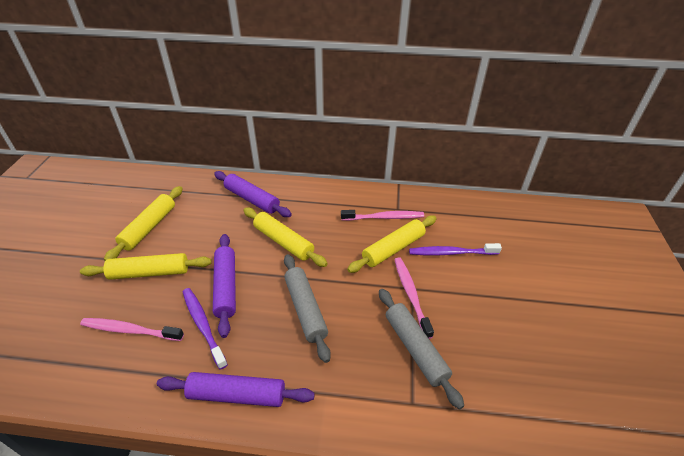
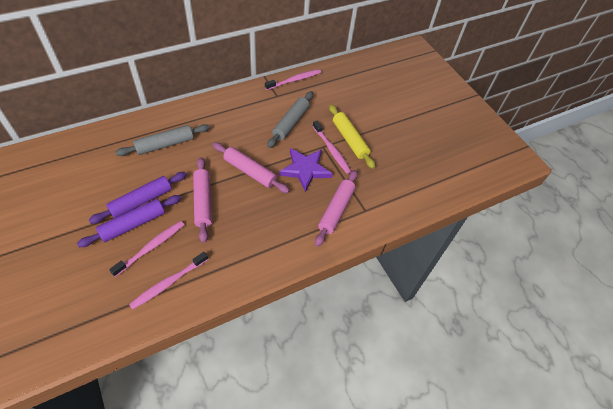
pink rolling pin: none = 0 -> [193,157,212,243] [213,142,290,193] [315,170,358,247] = 3
pink toothbrush: [80,318,184,341] [341,210,424,221] [394,258,434,339] = 3 -> [109,221,184,277] [129,252,208,310] [265,69,321,90] [313,121,352,174] = 4
purple rolling pin: [157,372,315,407] [213,234,236,338] [214,171,292,217] = 3 -> [77,195,181,247] [89,172,187,224] = 2
purple star: none = 0 -> [279,148,332,192] = 1
purple toothbrush: [183,288,228,370] [409,243,502,255] = 2 -> none = 0
yellow rolling pin: [80,253,212,280] [104,186,183,261] [243,207,328,267] [347,216,437,273] = 4 -> [329,104,375,169] = 1

